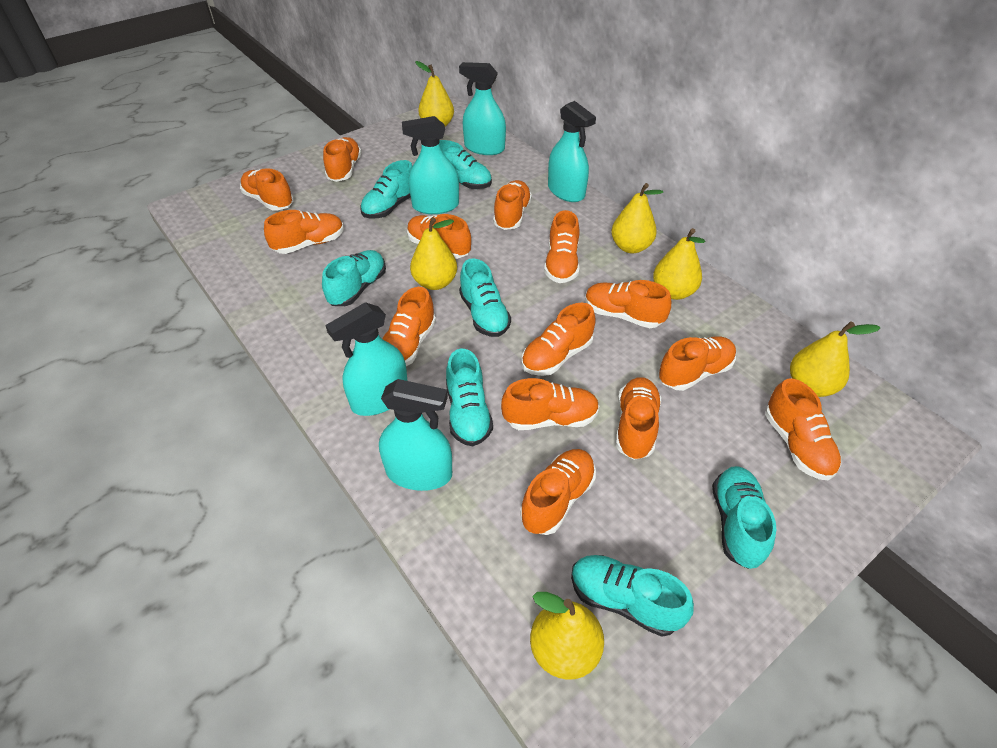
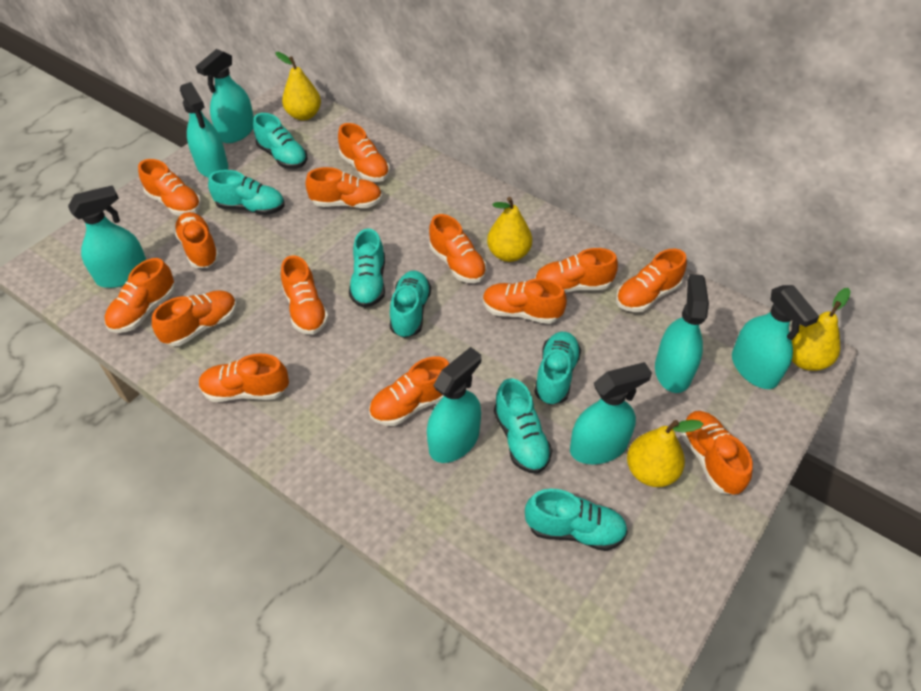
turquoise spray bottle: [325,302,408,416] [379,379,452,491] [402,116,459,214] [459,62,506,155] [548,101,596,202] = 5 -> [68,185,146,288] [180,82,228,178] [195,49,254,143] [427,347,481,463] [570,362,652,464] [655,274,709,393] [732,285,820,389] = 7
yellow pear: [410,217,457,290] [415,61,454,127] [530,592,604,680] [611,183,663,253] [653,228,705,300] [790,321,881,397] = 6 -> [275,52,321,121] [487,197,532,262] [627,420,703,487] [792,288,851,371] = 4

